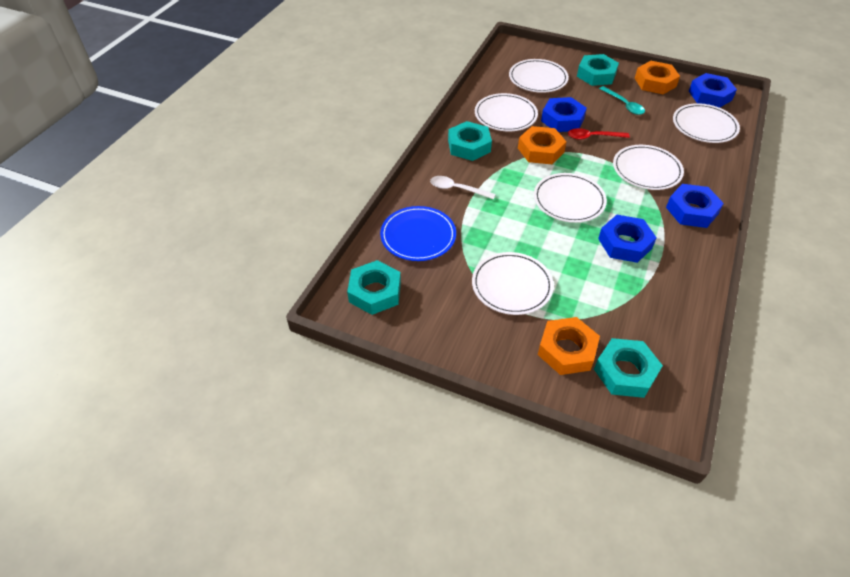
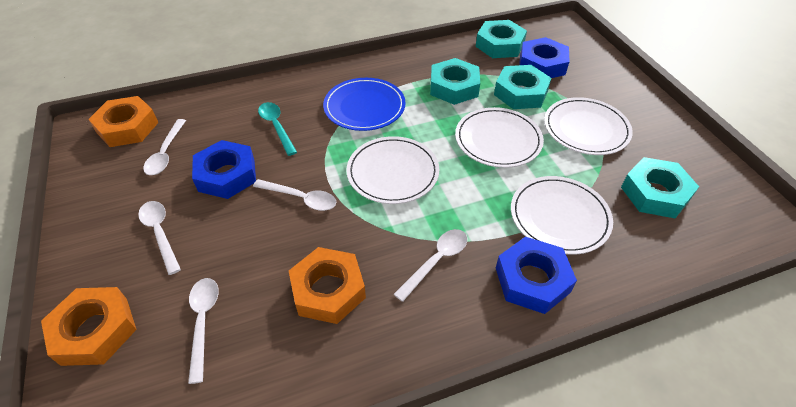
blue nut: [541,97,587,132] [598,215,657,263] [666,184,724,228] [689,73,737,108] = 4 -> [192,140,256,199] [496,237,577,314] [519,37,569,78] = 3
red spoon: [568,128,630,140] = 1 -> none = 0
white plate: [472,252,554,315] [475,93,538,131] [509,59,569,93] [534,173,607,223] [613,145,684,190] [673,103,740,143] = 6 -> [346,136,439,204] [455,107,544,168] [511,176,613,255] [544,97,633,155] = 4
white spoon: [430,176,496,200] = 1 -> [138,201,181,275] [143,119,186,175] [188,278,219,384] [253,179,336,211] [394,229,467,302] = 5

